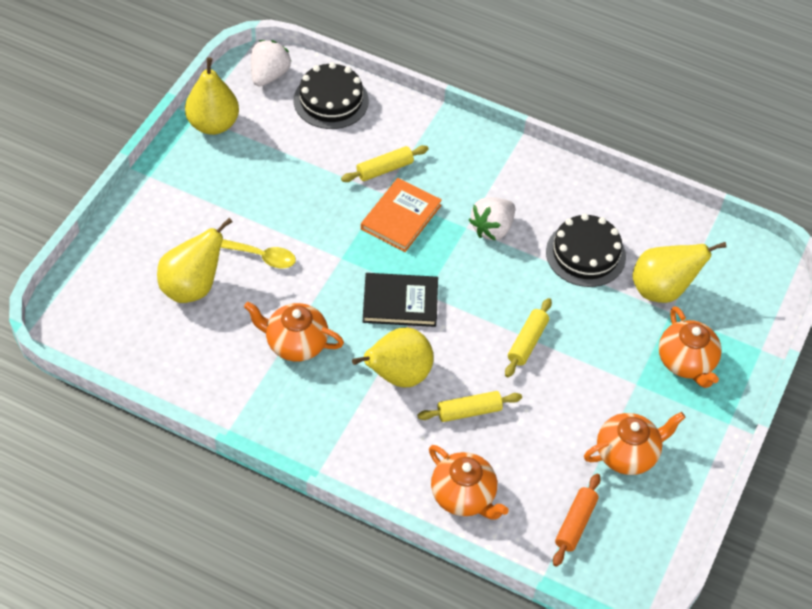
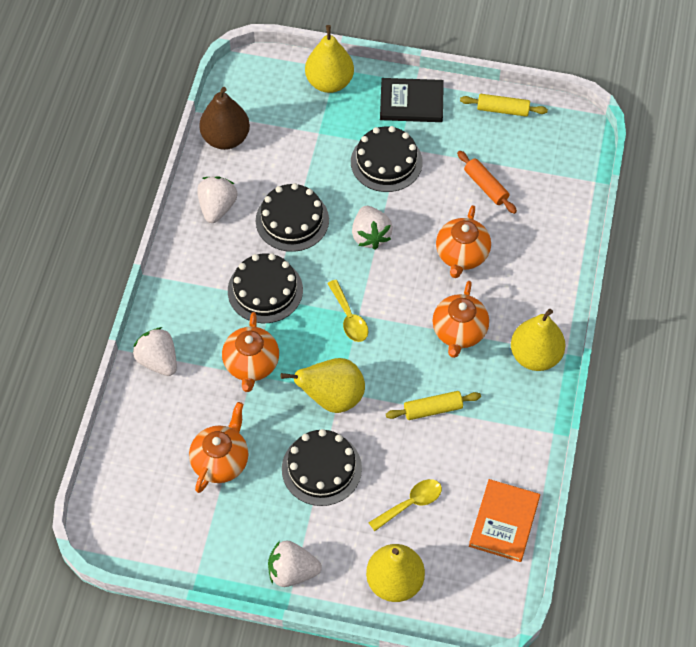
black cake: [294,62,369,129] [546,214,626,287] = 2 -> [228,253,303,323] [256,183,329,252] [282,429,362,506] [351,126,423,192] = 4
brown pear: none = 0 -> [199,87,250,150] = 1
white strawberry: [251,40,292,87] [469,197,515,241] = 2 -> [133,327,177,376] [197,176,237,223] [268,540,322,587] [352,206,393,249] = 4
yellow rolling pin: [341,145,429,182] [417,391,522,422] [505,298,552,377] = 3 -> [386,391,481,420] [460,94,548,117] = 2
yellow spoon: [221,239,296,268] = 1 -> [327,280,368,342] [368,479,442,531] = 2

